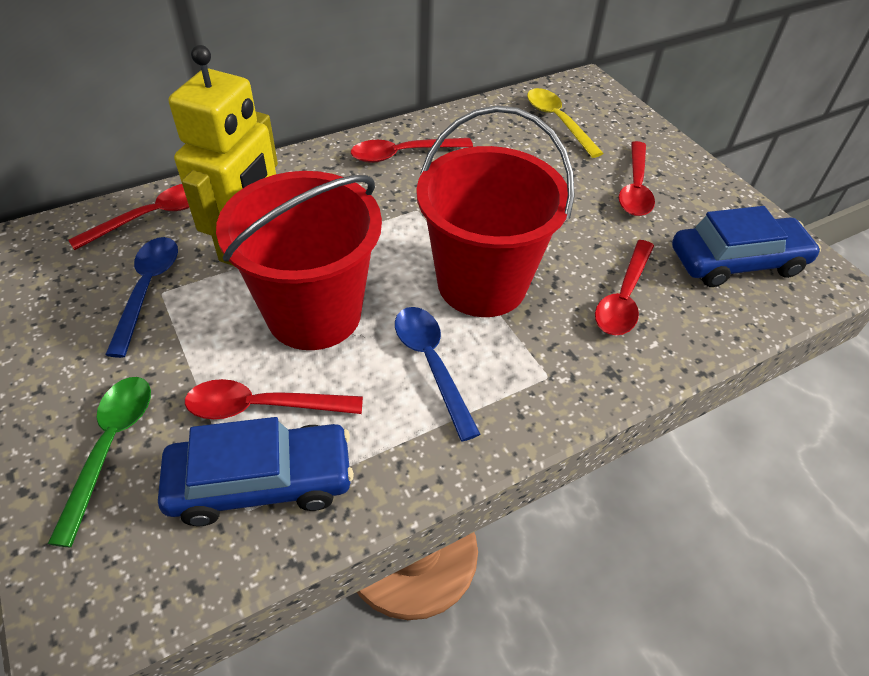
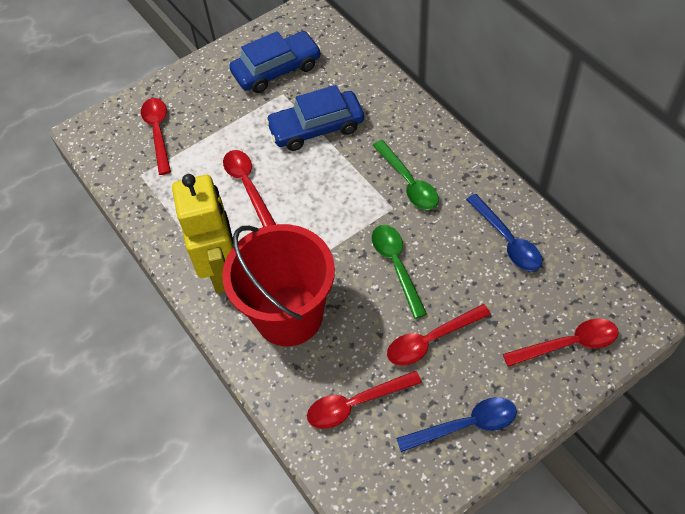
green spoon: [48,377,151,547] = 1 -> [372,225,427,319] [373,140,439,210] = 2
red bucket: [216,171,382,350] [416,105,575,317] = 2 -> [222,224,335,346] = 1
yellow spoon: [527,88,604,158] = 1 -> none = 0

